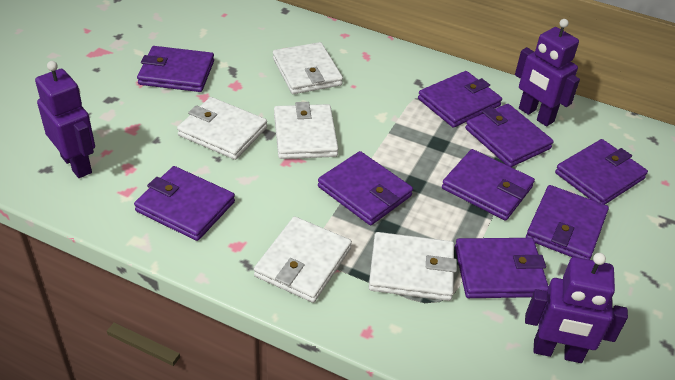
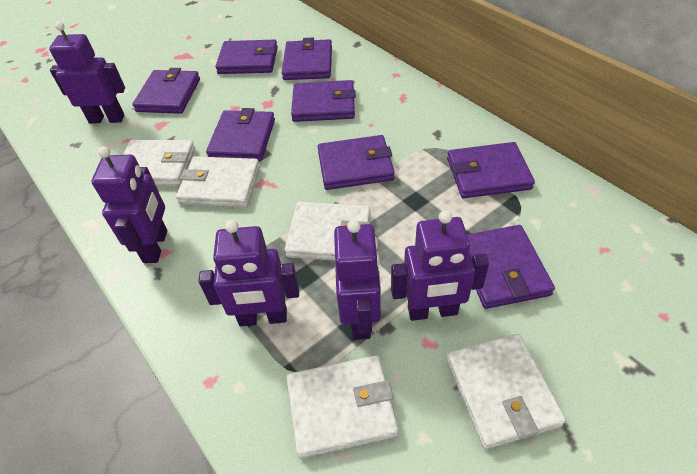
purple robot: [35,61,95,178] [515,19,580,127] [525,253,628,363] = 3 -> [49,22,125,124] [91,146,167,263] [198,220,299,326] [334,219,381,340] [391,210,489,321] = 5
purple wallet: [134,166,235,241] [137,46,214,92] [318,151,413,225] [418,71,502,128] [442,149,535,220] [455,238,549,298] [465,104,554,167] [526,185,609,260] [555,139,648,205] = 9 -> [132,68,200,114] [206,108,275,161] [215,40,278,74] [282,38,332,80] [291,80,356,122] [318,135,395,190] [447,142,535,198] [467,225,555,309] = 8

